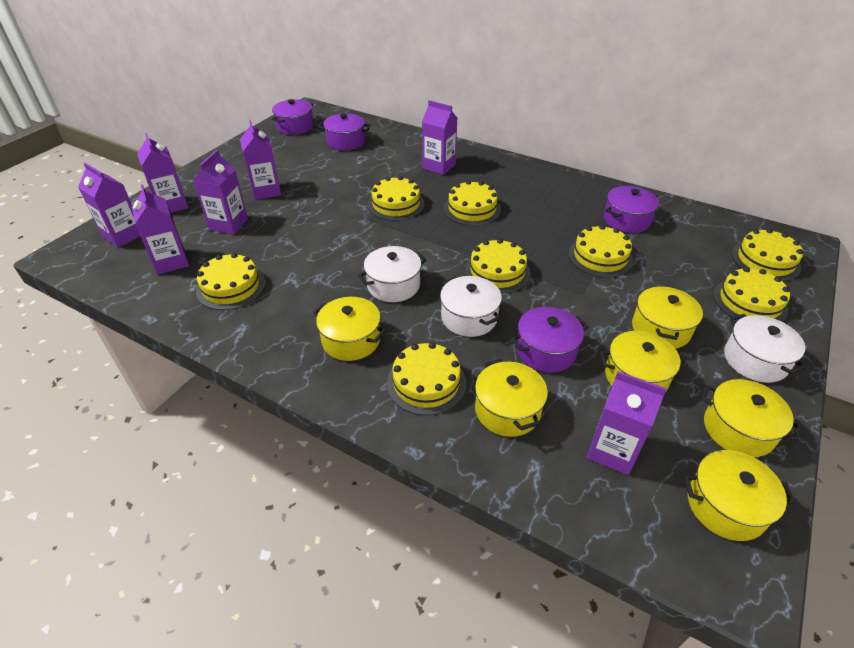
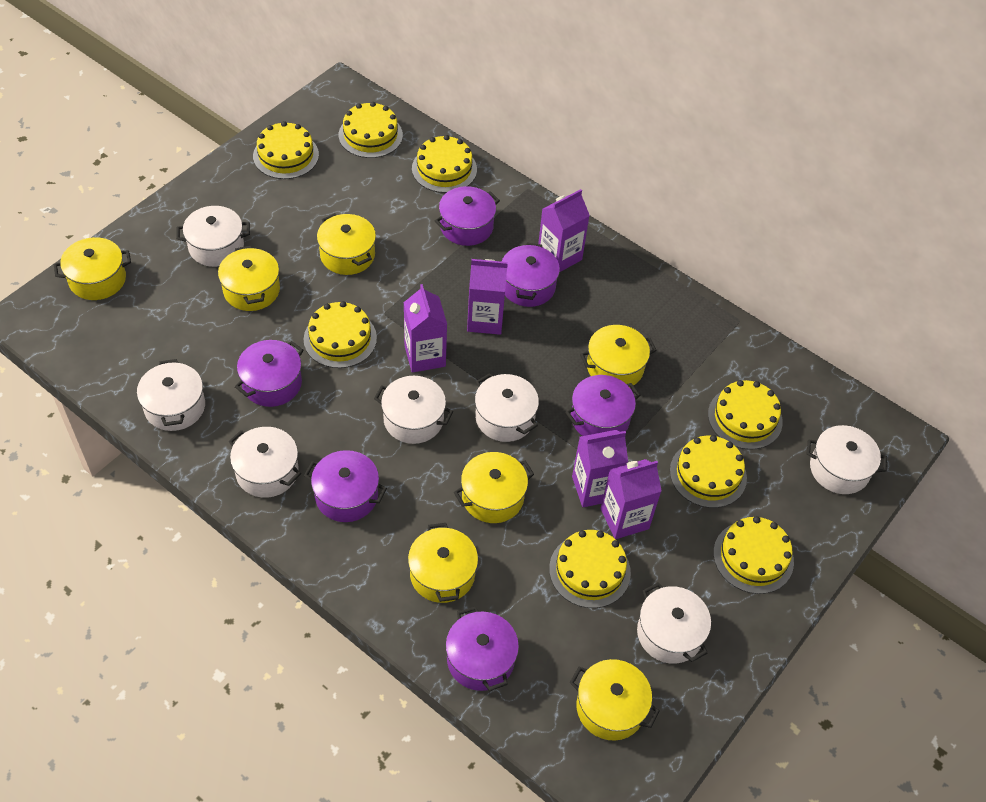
purple carton: [78,163,140,248] [132,184,189,274] [137,133,188,213] [193,150,248,234] [240,120,281,200] [422,100,457,175] [587,371,667,475] = 7 -> [404,284,447,373] [467,259,508,335] [538,189,590,272] [572,430,628,507] [601,459,662,539] = 5
purple pot: [272,99,314,135] [318,113,370,151] [511,307,588,373] [604,186,659,233] = 4 -> [235,340,304,407] [304,450,387,522] [435,186,500,246] [445,606,519,691] [501,243,560,307] [565,375,640,436] = 6
white pot: [358,246,426,302] [440,276,502,337] [724,314,806,383] = 3 -> [137,359,205,431] [176,206,250,267] [229,427,301,498] [374,376,453,444] [475,373,539,442] [637,582,711,664] [806,425,887,494] = 7
yellow pot: [313,297,386,361] [475,359,548,437] [600,331,688,393] [632,285,703,349] [684,450,795,541] [701,379,801,457] = 6 -> [54,237,131,300] [218,246,280,311] [317,213,376,275] [408,523,478,603] [454,452,534,523] [570,659,660,741] [580,325,657,387] = 7

